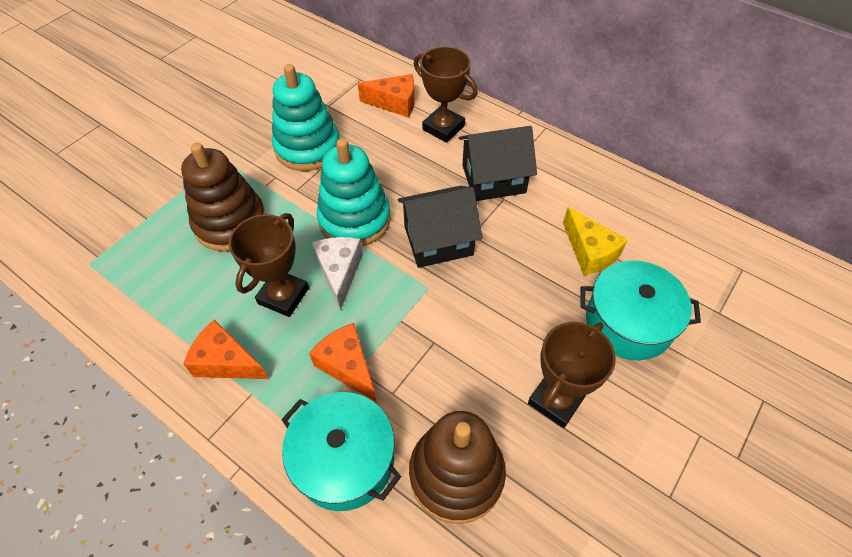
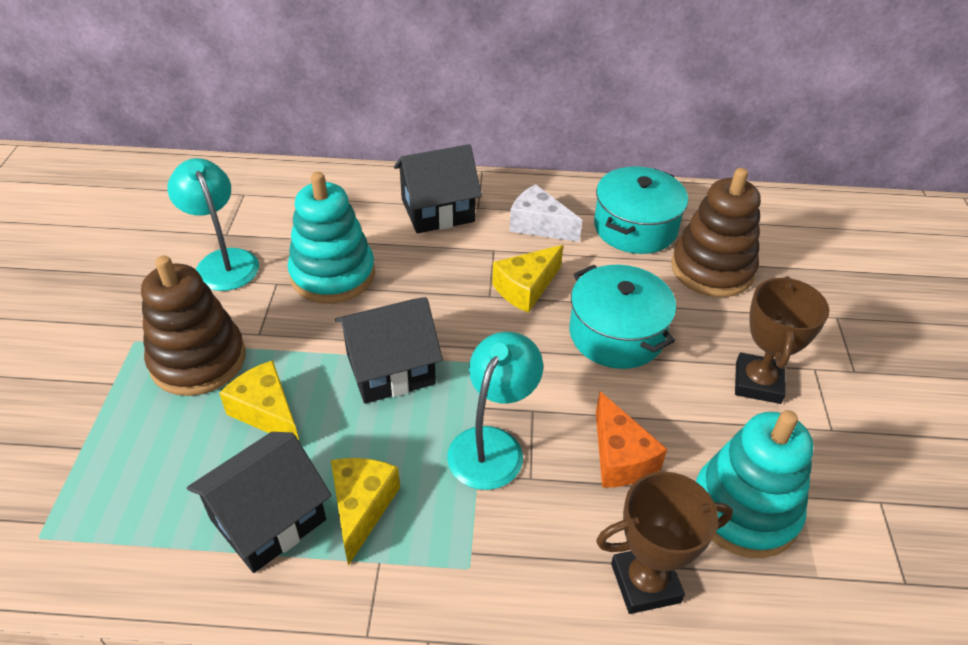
black house: [397,186,483,268] [459,126,537,201] = 2 -> [187,432,332,573] [335,297,443,404] [394,144,482,233] = 3
brown trophy: [229,213,309,317] [414,46,478,143] [528,322,616,428] = 3 -> [596,471,733,614] [735,276,829,404] = 2
orange cheese: [183,319,269,379] [309,323,377,402] [358,74,415,118] = 3 -> [596,391,667,488] = 1
turquoise lamp: none = 0 -> [167,158,259,291] [447,332,543,490] = 2
yellow cheese: [563,207,628,276] = 1 -> [219,360,299,440] [331,458,400,566] [492,245,563,313] = 3

